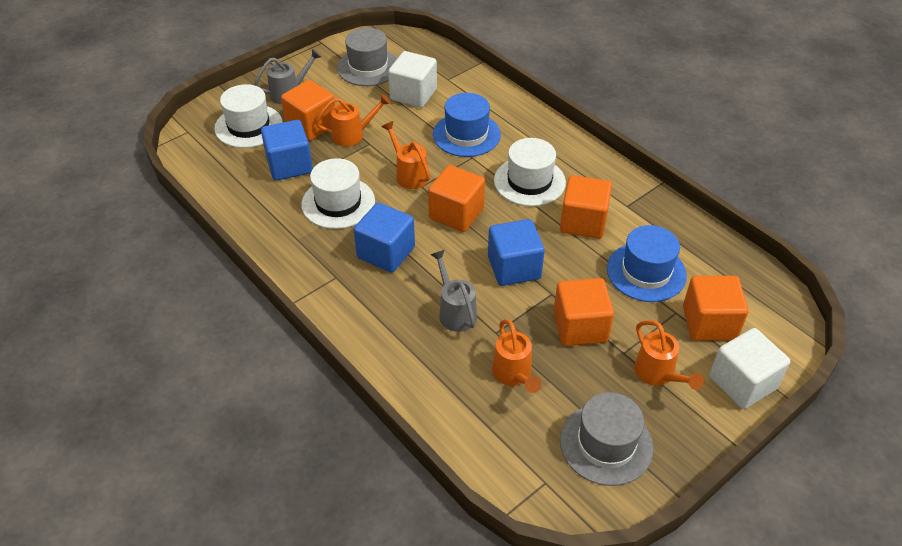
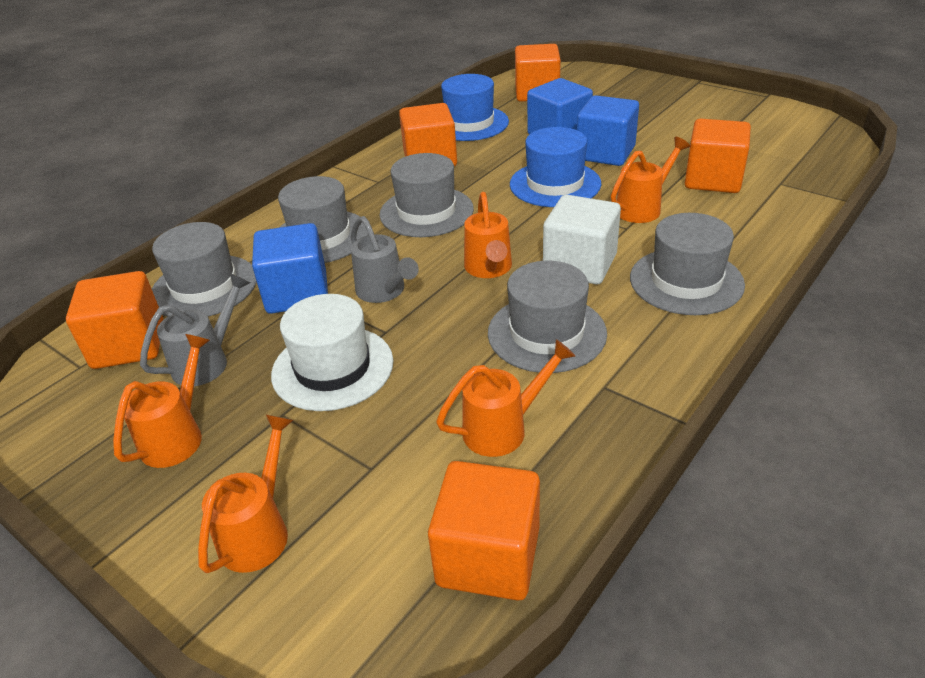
grey hat: [337,28,397,86] [560,392,653,486] = 2 -> [152,222,257,317] [278,176,368,263] [379,153,474,237] [488,261,607,373] [630,213,745,315] = 5
orange watering can: [315,94,391,147] [382,121,430,189] [492,319,542,393] [634,320,704,390] = 4 -> [113,334,210,468] [198,415,293,573] [436,339,575,457] [464,192,512,278] [611,137,690,223] = 5
white cube: [388,51,437,108] [709,328,790,409] = 2 -> [543,195,621,284] = 1
white hat: [214,84,283,148] [301,158,375,229] [494,138,566,206] = 3 -> [271,294,394,411] = 1

